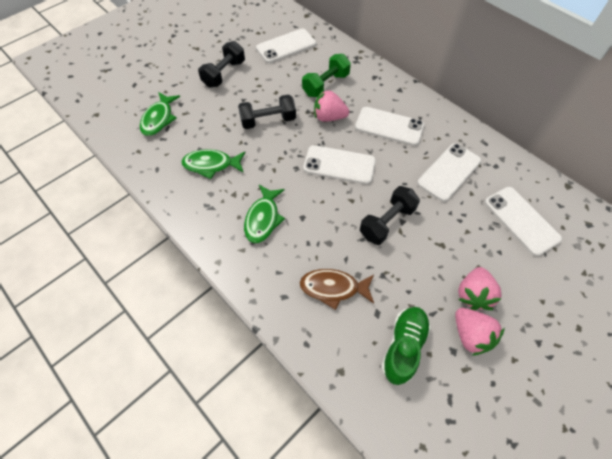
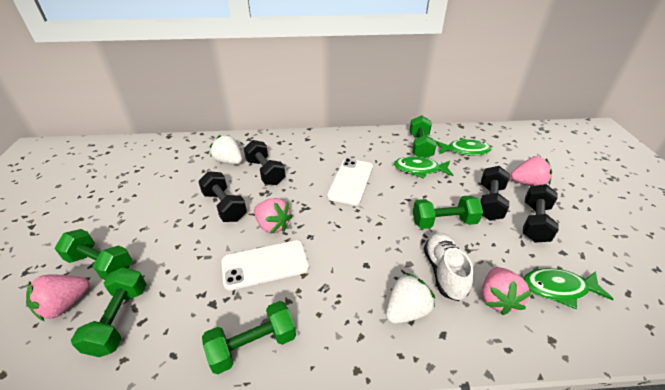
black dumbbell: [198,41,245,88] [238,94,296,129] [360,186,420,245] = 3 -> [198,171,247,222] [244,140,285,185] [480,166,510,220] [523,184,559,243] = 4
brown fish: [300,269,374,310] = 1 -> none = 0
green dumbbell: [302,54,351,97] = 1 -> [55,229,132,280] [71,267,147,357] [202,301,296,374] [410,115,437,158] [413,195,483,229] = 5
green shoe: [381,307,431,385] = 1 -> none = 0
pink strawberry: [314,90,349,122] [455,308,505,355] [458,267,501,310] = 3 -> [26,275,90,322] [254,198,293,234] [482,267,531,315] [511,156,552,186] = 4
white phone: [256,29,316,63] [303,145,376,184] [355,107,425,146] [417,143,481,202] [484,187,562,256] = 5 -> [221,240,309,290] [327,159,373,205] = 2
white shoe: none = 0 -> [424,233,474,301] = 1
white strawberry: none = 0 -> [210,135,243,164] [386,273,435,324] = 2

